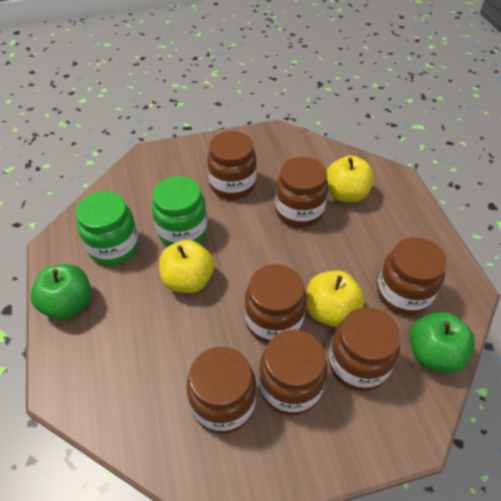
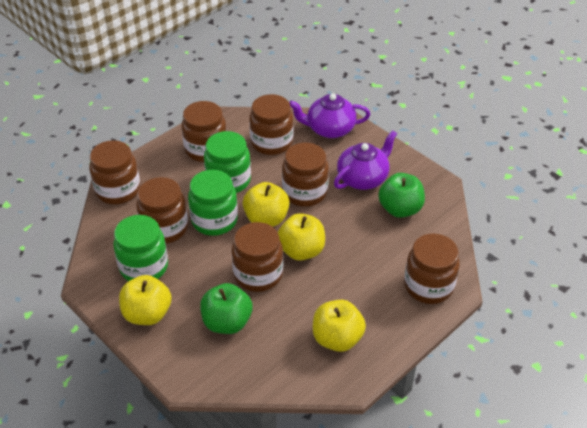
green jar: [76,191,139,265] [152,176,208,246] = 2 -> [113,215,168,281] [188,170,238,236] [204,131,251,193] = 3
purple teapot: none = 0 -> [289,93,370,138] [334,130,397,190] = 2
yellow apple: [159,240,214,293] [306,270,365,327] [327,155,374,203] = 3 -> [119,275,171,325] [243,182,290,227] [278,213,325,261] [313,300,366,352] = 4

